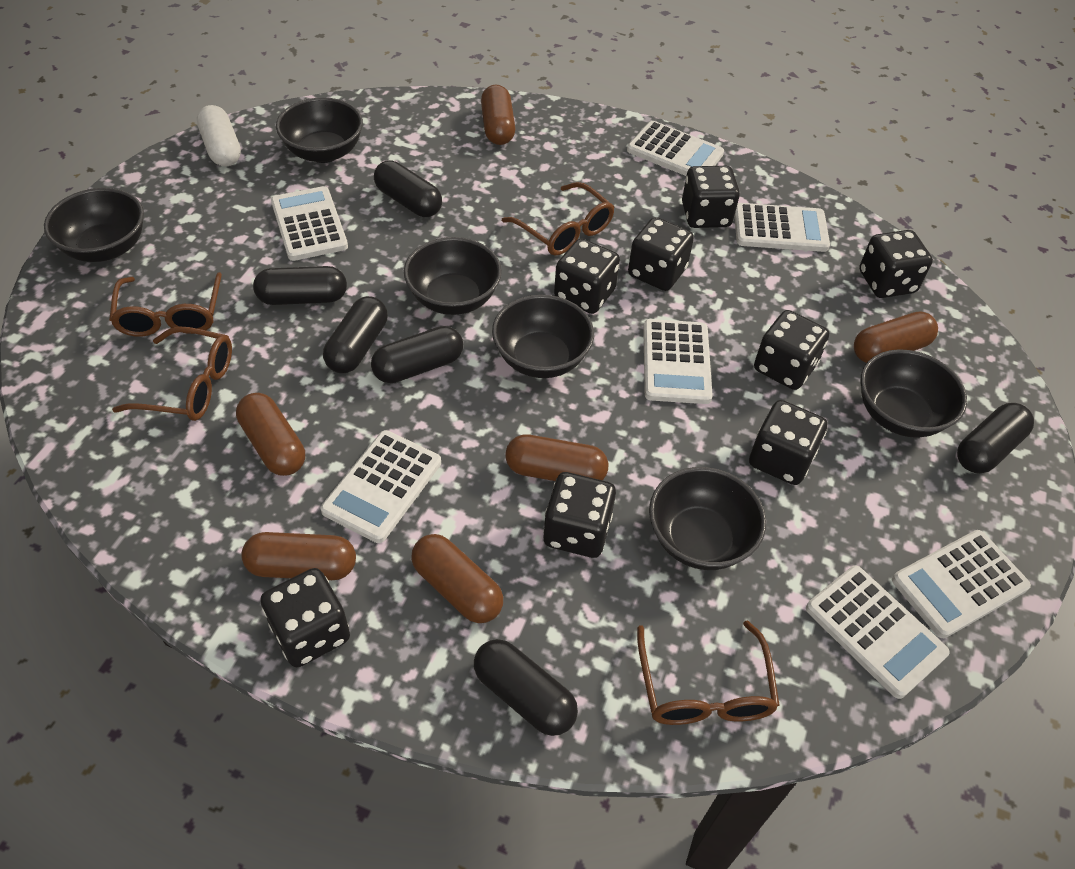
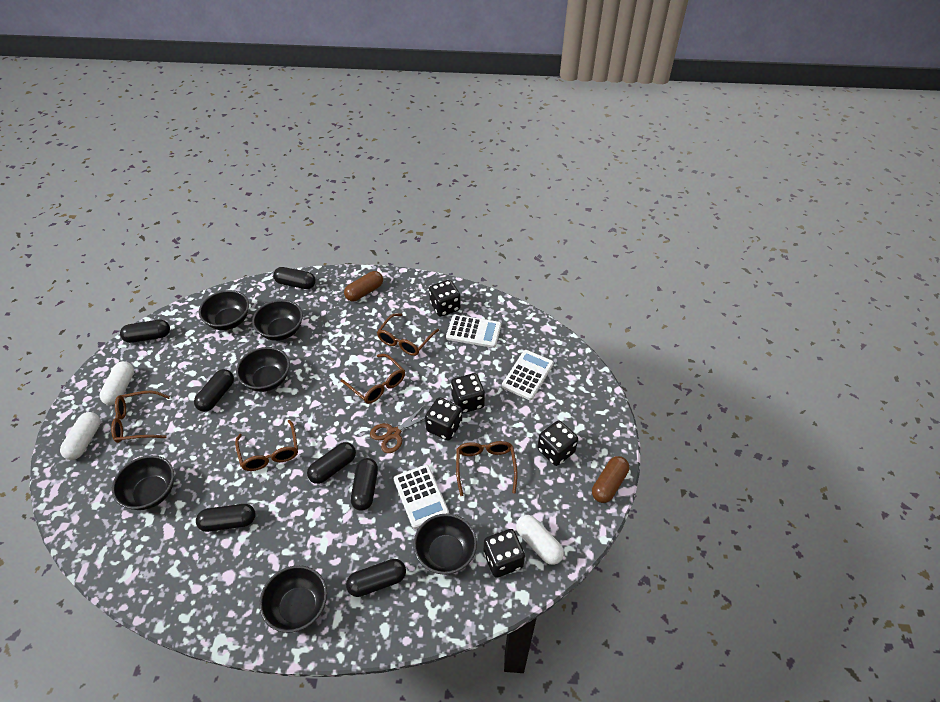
black capsule: [253,266,347,305] [323,296,388,373] [371,326,463,383] [374,161,442,217] [474,639,578,736] [957,403,1034,473] = 6 -> [120,320,170,343] [194,369,234,412] [196,504,256,532] [273,267,316,289] [307,442,356,484] [346,559,406,597] [351,458,378,511] = 7
black dice: [260,568,350,667] [543,472,616,558] [554,238,620,314] [628,217,694,291] [682,166,740,228] [749,400,828,485] [754,310,829,390] [859,230,933,298] = 8 -> [425,397,462,441] [429,280,460,317] [451,373,485,414] [484,529,525,578] [537,420,578,466] = 5
brown capsule: [236,393,305,476] [241,532,356,580] [411,534,503,623] [481,84,515,145] [505,434,608,481] [854,312,938,363] = 6 -> [344,271,383,301] [592,456,629,503] = 2
brown glasses: [109,272,222,337] [112,326,232,421] [502,182,614,256] [637,620,780,725] = 4 -> [111,391,170,443] [235,420,298,471] [341,354,405,404] [377,313,439,356] [456,441,517,496] = 5
brown scissors: none = 0 -> [370,404,426,453] = 1
white calculator: [271,186,348,261] [321,430,441,543] [627,121,724,176] [643,319,713,404] [734,203,830,252] [806,566,950,699] [892,530,1031,638] = 7 -> [394,465,449,529] [446,315,501,348] [502,350,554,400] = 3
white capsule: [197,105,241,166] = 1 -> [60,412,100,460] [100,361,134,405] [516,515,564,565] = 3

